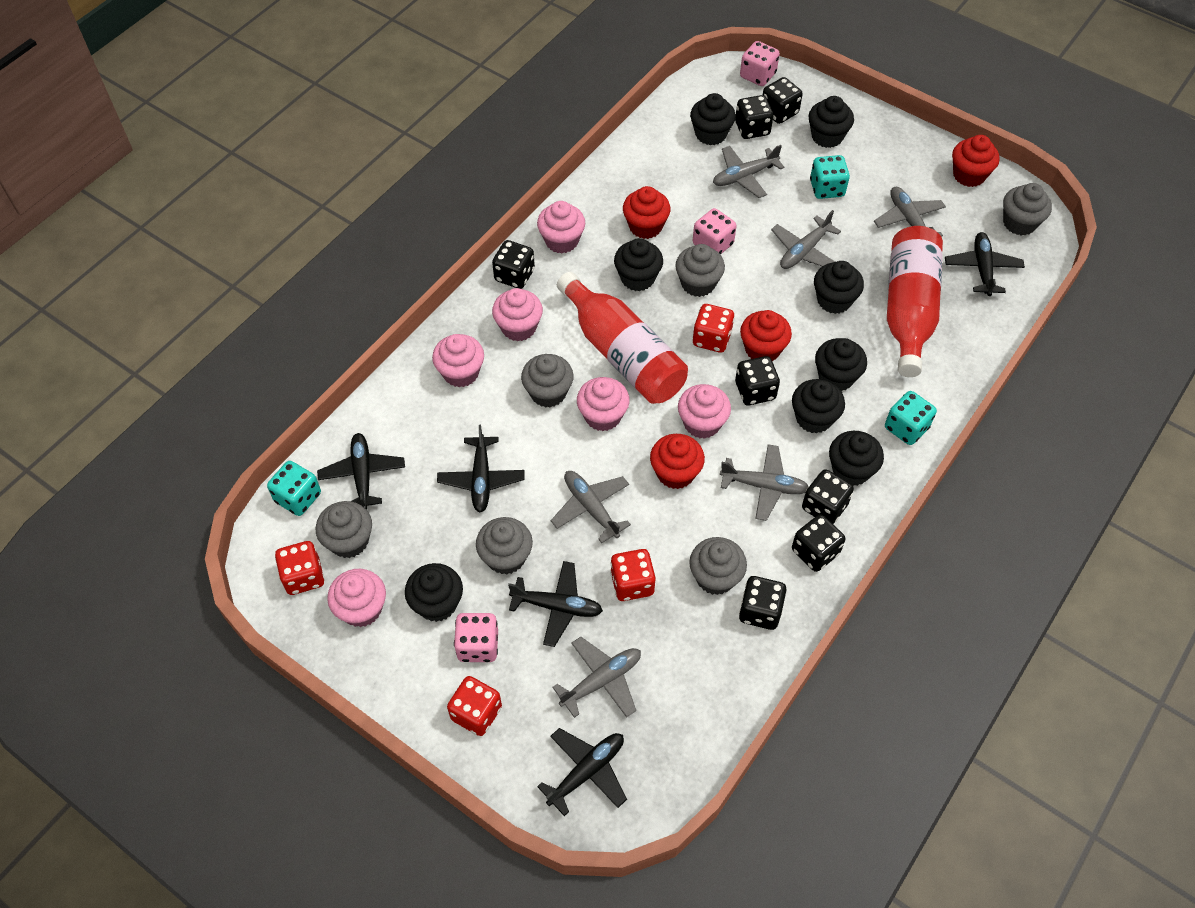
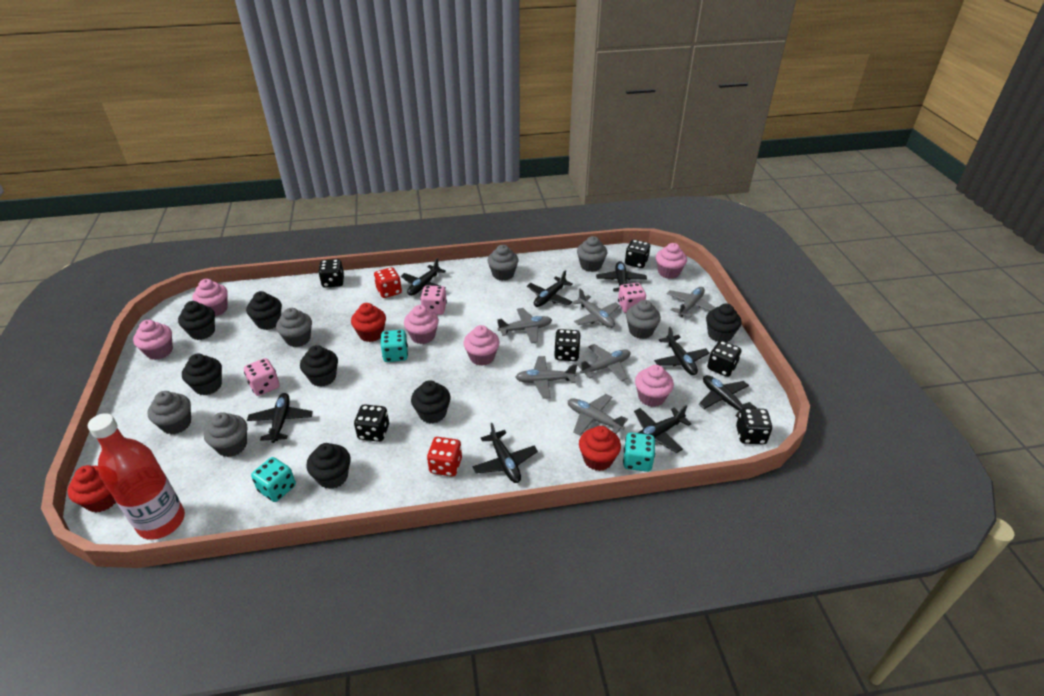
black cupcake: [405,563,463,622] [614,238,663,291] [690,93,736,145] [792,379,845,434] [809,96,854,148] [814,261,864,314] [815,338,867,391] [829,431,884,486] = 8 -> [178,301,215,340] [182,354,222,395] [246,291,282,330] [300,345,338,387] [306,443,351,489] [411,380,451,424] [706,303,742,342] = 7
black dice: [492,240,535,289] [735,95,773,139] [735,356,780,405] [739,576,786,630] [763,77,803,124] [792,514,845,572] [802,469,854,524] = 7 -> [318,259,344,288] [354,405,389,442] [554,329,581,361] [625,240,651,268] [707,340,741,377] [736,408,772,444] = 6
black plane: [317,433,405,510] [437,425,524,512] [508,561,603,647] [537,728,627,816] [945,232,1025,296] = 5 -> [247,393,313,443] [401,258,446,296] [472,423,538,483] [527,270,573,307] [596,261,647,292] [634,405,692,453] [654,327,709,375] [699,375,756,418] = 8
red bottle: [557,272,688,404] [887,226,943,377] = 2 -> [88,413,185,540] = 1
red cupcake: [623,186,670,239] [650,434,705,489] [740,310,792,362] [952,135,1000,187] = 4 -> [67,465,116,512] [351,303,386,342] [579,426,621,471] = 3
red dice: [275,541,324,595] [447,676,502,736] [610,549,656,601] [693,304,734,353] = 4 -> [374,267,402,298] [427,437,462,477] = 2

